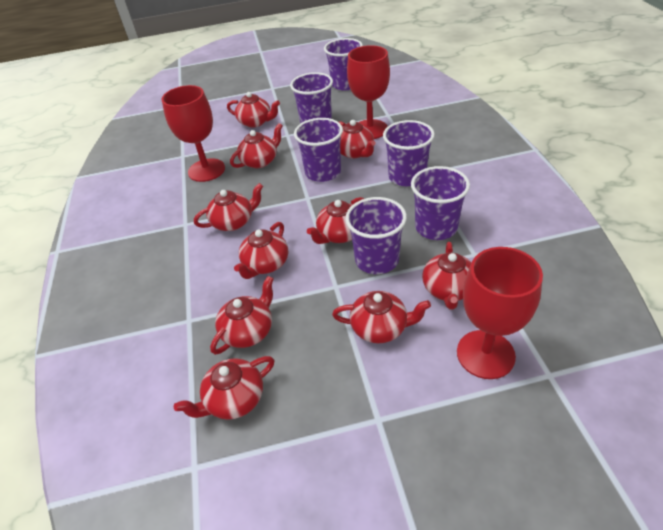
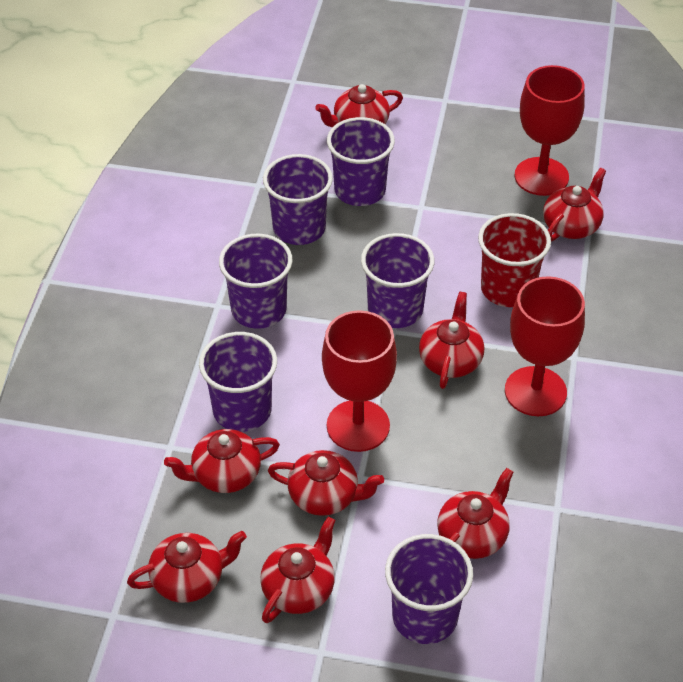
red cup: none = 0 -> [478,213,551,307] = 1
red teapot: [174,356,274,420] [194,183,263,231] [210,276,274,355] [227,92,280,128] [230,123,283,168] [234,222,288,279] [307,197,364,244] [332,291,431,343] [339,120,376,158] [422,242,472,310] = 10 -> [127,531,247,603] [164,429,280,493] [260,517,336,623] [268,450,384,516] [315,84,403,127] [419,292,484,389] [437,468,514,559] [543,168,606,241] = 8

